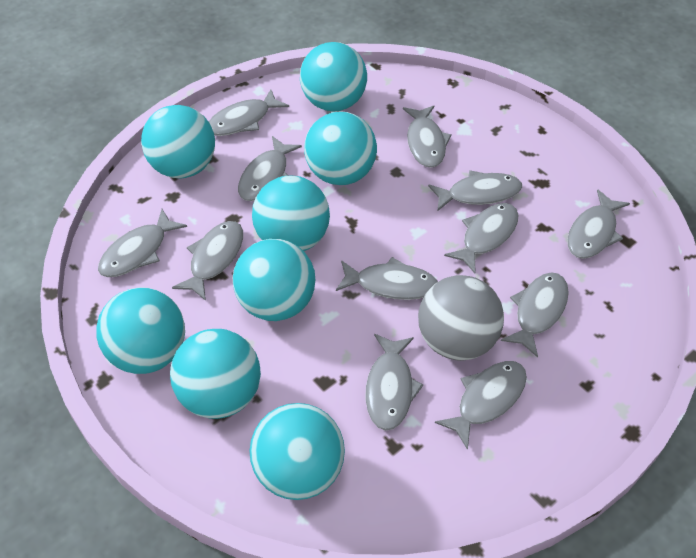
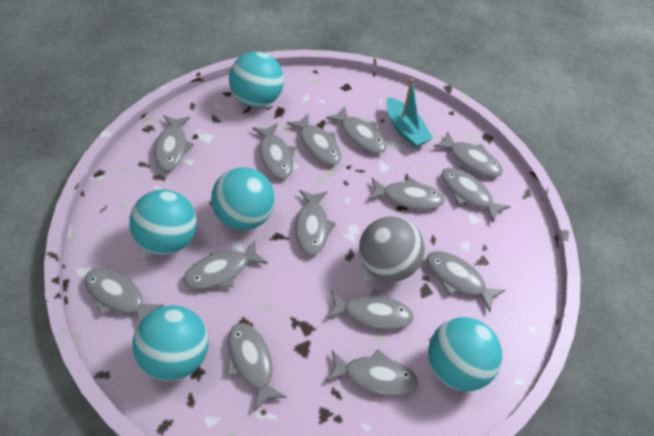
grey fish: [98,209,187,277] [172,221,243,301] [209,89,289,136] [238,136,302,201] [336,257,438,300] [366,334,423,431] [403,105,452,168] [428,170,522,211] [435,361,527,450] [444,203,518,273] [501,272,569,358] [567,189,630,259] = 12 -> [84,268,164,323] [154,115,194,171] [183,240,268,289] [227,323,287,411] [252,123,296,179] [287,113,341,165] [295,190,336,256] [326,106,387,154] [326,289,414,330] [326,349,419,396] [368,177,445,210] [427,251,505,312] [433,131,503,177] [442,168,510,223] = 14
turquoise ball: [96,287,185,374] [141,105,215,178] [170,329,261,419] [233,239,315,321] [249,403,345,500] [252,176,330,251] [300,42,367,112] [304,111,377,185] = 8 -> [130,189,197,255] [133,305,209,381] [211,167,275,230] [229,51,284,107] [428,317,502,391] = 5
turquoise boat: none = 0 -> [386,79,433,148] = 1

